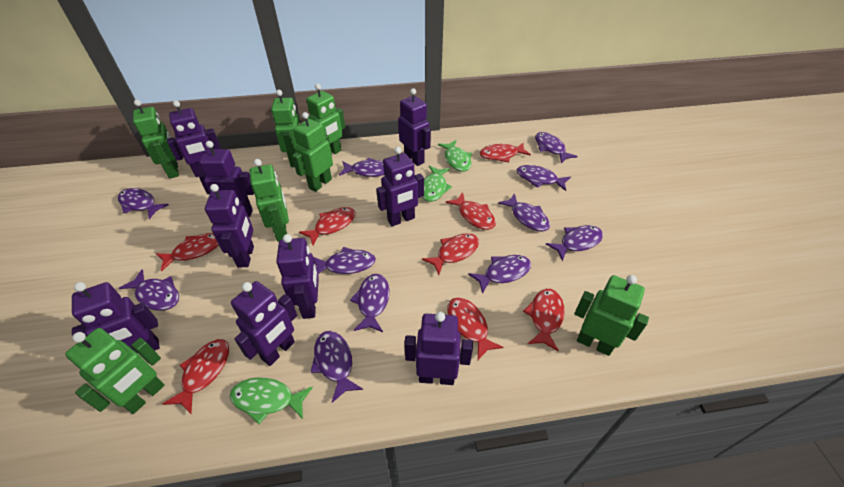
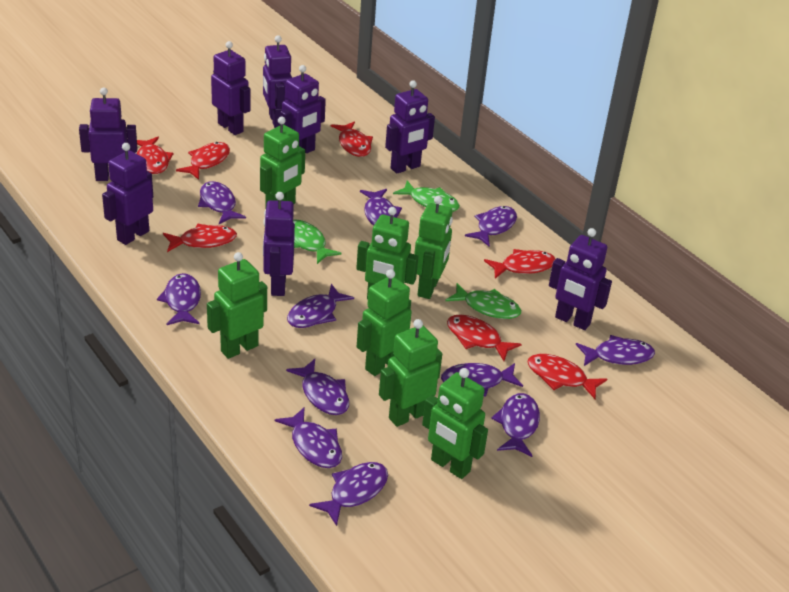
purple robot: [72,282,160,353] [167,101,221,177] [198,141,254,217] [205,184,254,268] [231,281,297,366] [276,234,319,319] [376,147,424,227] [398,88,431,166] [404,312,473,385] = 9 -> [79,87,137,181] [102,143,153,245] [211,41,251,135] [263,35,292,128] [263,192,295,296] [280,65,326,153] [385,80,435,174] [549,228,612,330] = 8
red fish: [156,233,219,272] [162,339,229,414] [299,207,355,245] [422,233,479,275] [446,193,496,230] [447,297,504,360] [480,142,531,162] [523,289,564,351] = 8 -> [137,137,174,174] [163,224,237,252] [176,142,230,180] [331,121,373,157] [447,314,522,361] [484,249,556,279] [528,354,607,399] = 7

